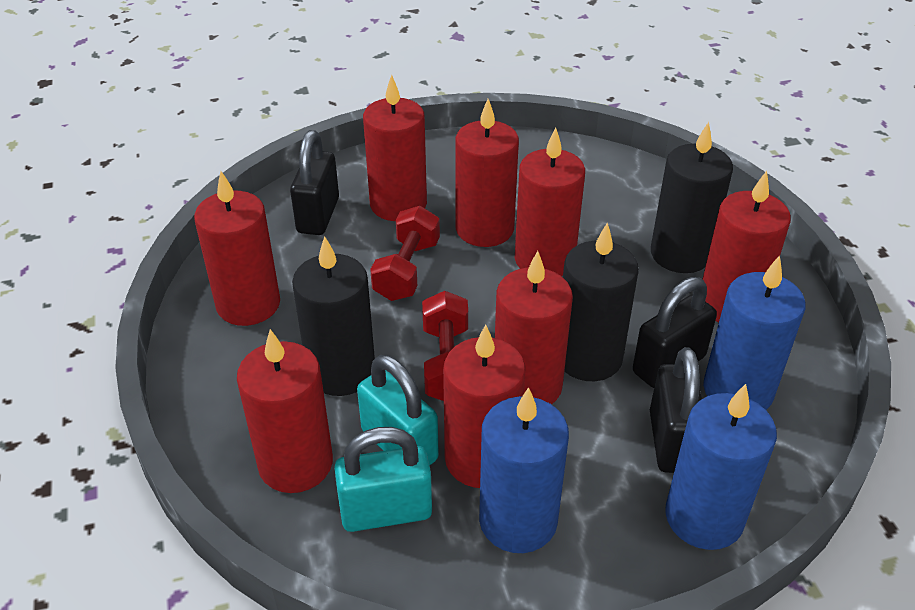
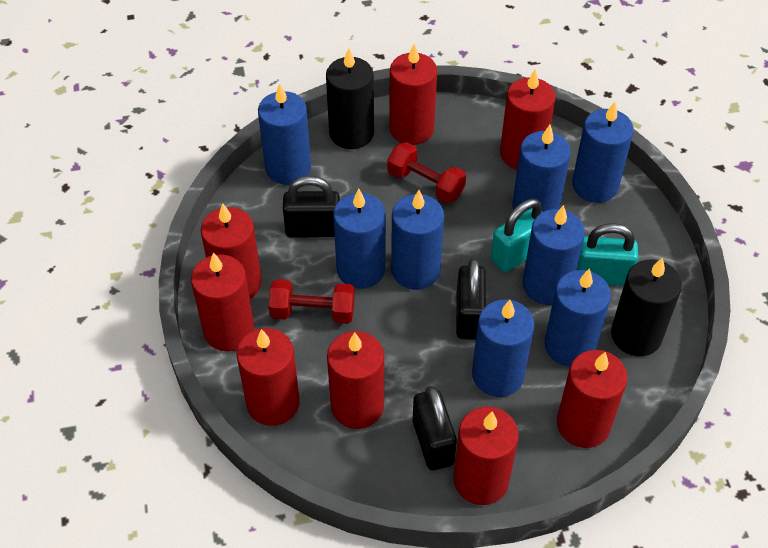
black candle: [292,236,375,396] [563,222,639,381] [651,122,733,273] = 3 -> [326,48,374,149] [611,257,682,356] = 2
blue candle: [479,387,569,553] [665,384,777,550] [703,255,805,410] = 3 -> [258,83,311,185] [333,189,386,289] [391,190,444,290] [472,300,534,397] [512,125,571,212] [523,205,585,305] [544,268,611,367] [572,102,634,203] = 8

